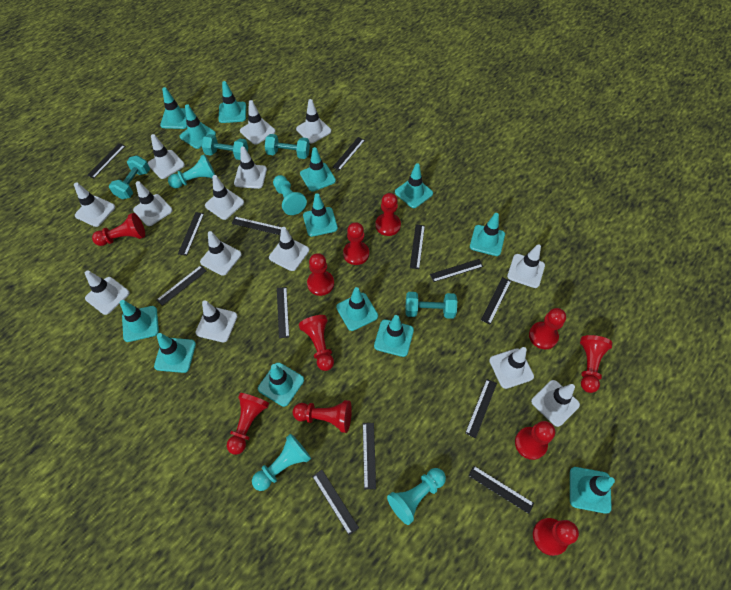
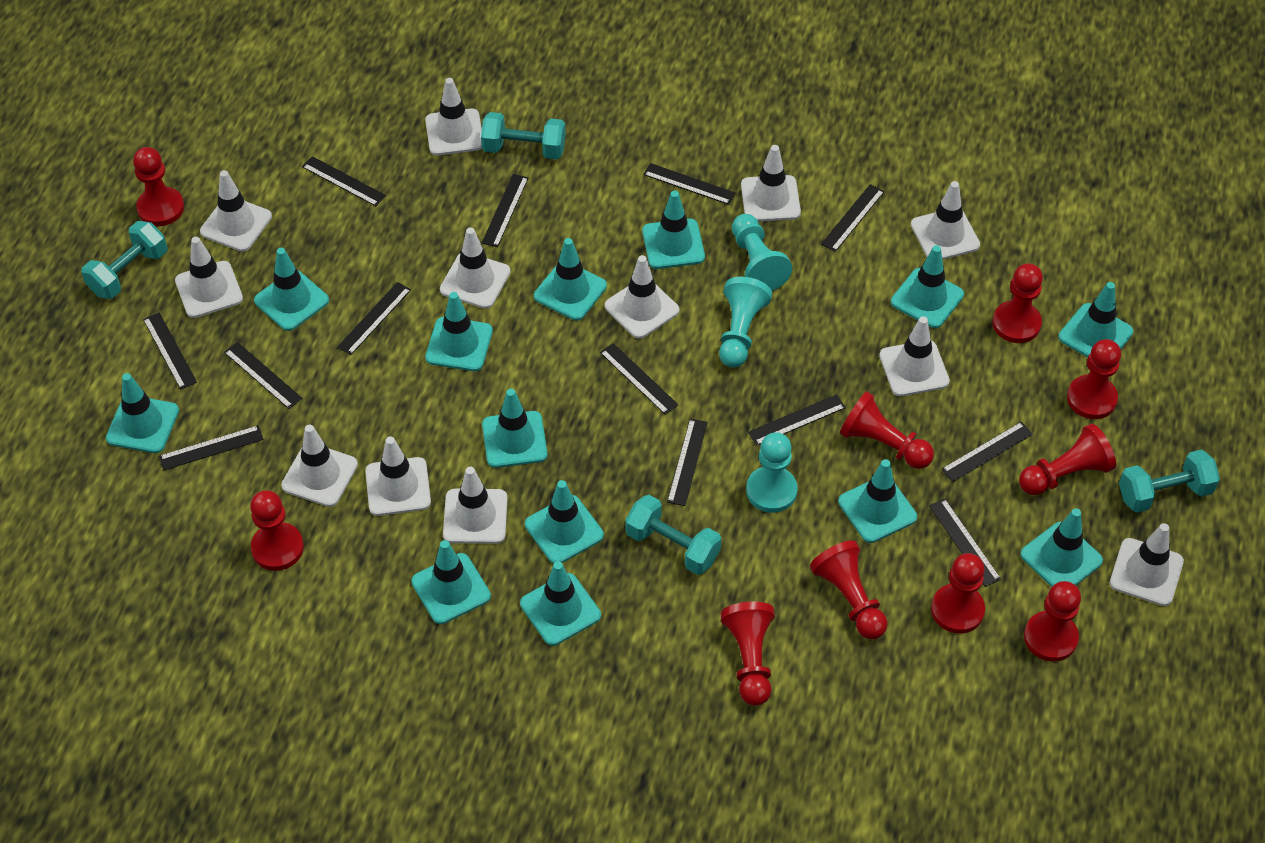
red pawn: [92,213,145,246] [227,393,269,455] [293,400,352,433] [299,315,334,371] [307,253,334,296] [343,222,369,265] [375,193,401,236] [515,421,555,460] [529,308,566,349] [533,518,579,556] [580,335,612,393] = 11 -> [133,147,184,226] [250,490,304,571] [721,602,775,706] [810,540,888,639] [840,391,934,469] [931,553,985,634] [992,263,1043,343] [1019,424,1116,495] [1024,581,1081,662] [1067,339,1121,419] = 10
turquoise pawn: [168,154,215,188] [252,434,311,491] [273,175,307,215] [387,468,446,525] = 4 -> [719,277,772,367] [732,214,792,291] [746,432,797,513] = 3
white traffic cone: [74,182,115,227] [85,270,129,315] [133,181,173,226] [148,134,185,179] [195,300,237,342] [200,231,242,276] [205,175,244,220] [234,147,267,189] [240,100,275,145] [269,227,309,271] [296,99,331,143] [489,347,534,389] [507,244,545,288] [531,380,580,427] = 14 -> [175,237,243,318] [200,170,272,252] [281,425,358,507] [365,436,431,516] [425,78,482,155] [440,227,511,309] [443,467,508,544] [605,255,679,339] [741,145,801,221] [879,316,950,396] [911,181,980,260] [1110,523,1184,606] = 12

